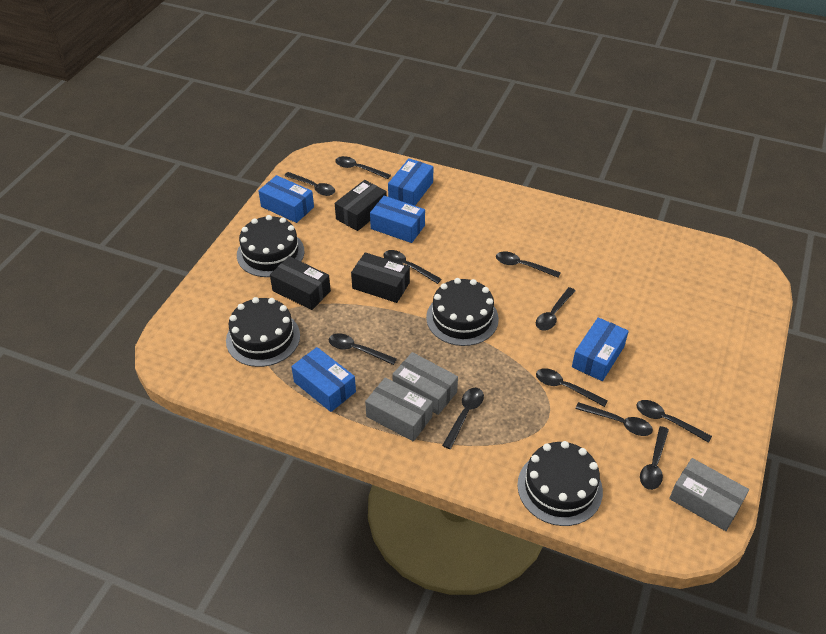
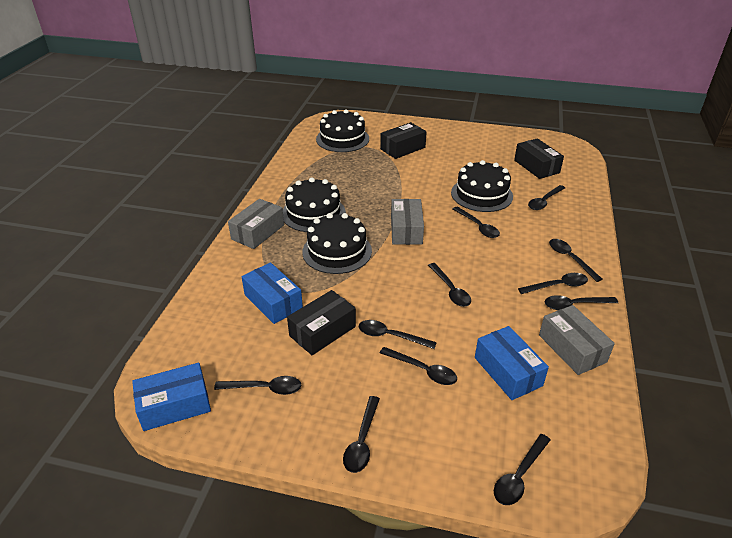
blue box: [258,175,314,223] [291,347,356,412] [370,196,425,243] [388,158,433,206] [572,317,629,381] = 5 -> [132,363,211,431] [242,262,303,324] [475,326,549,400] = 3

